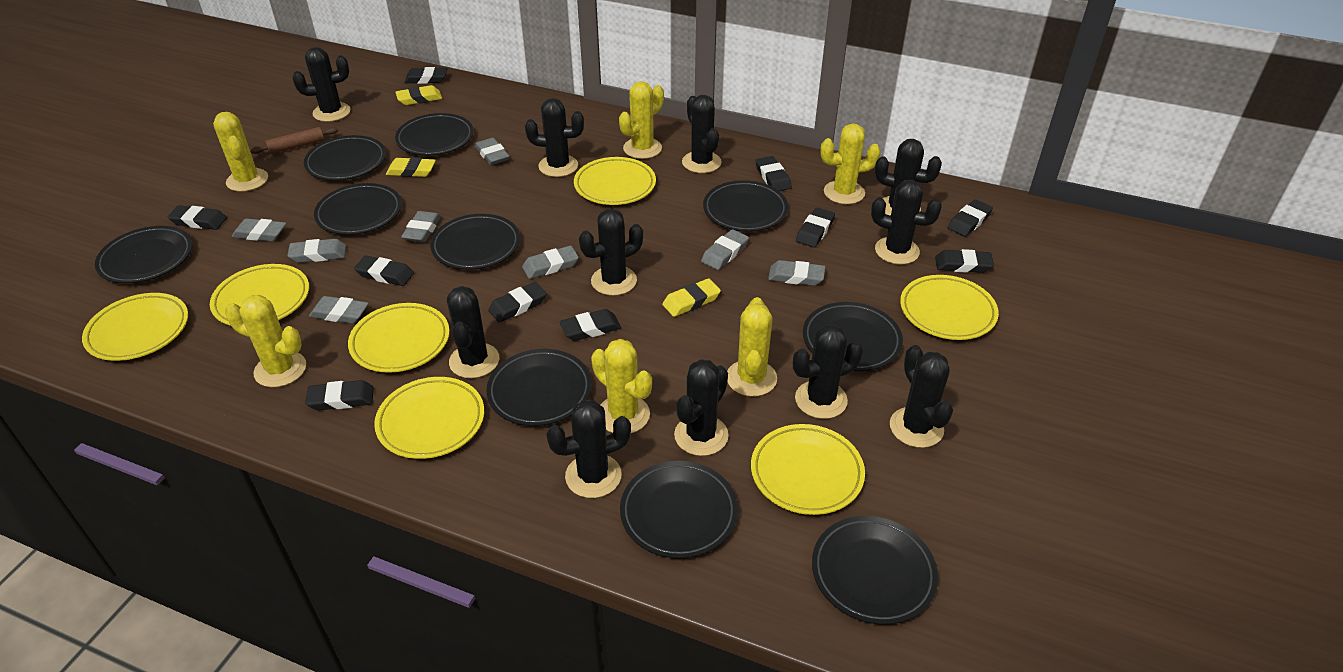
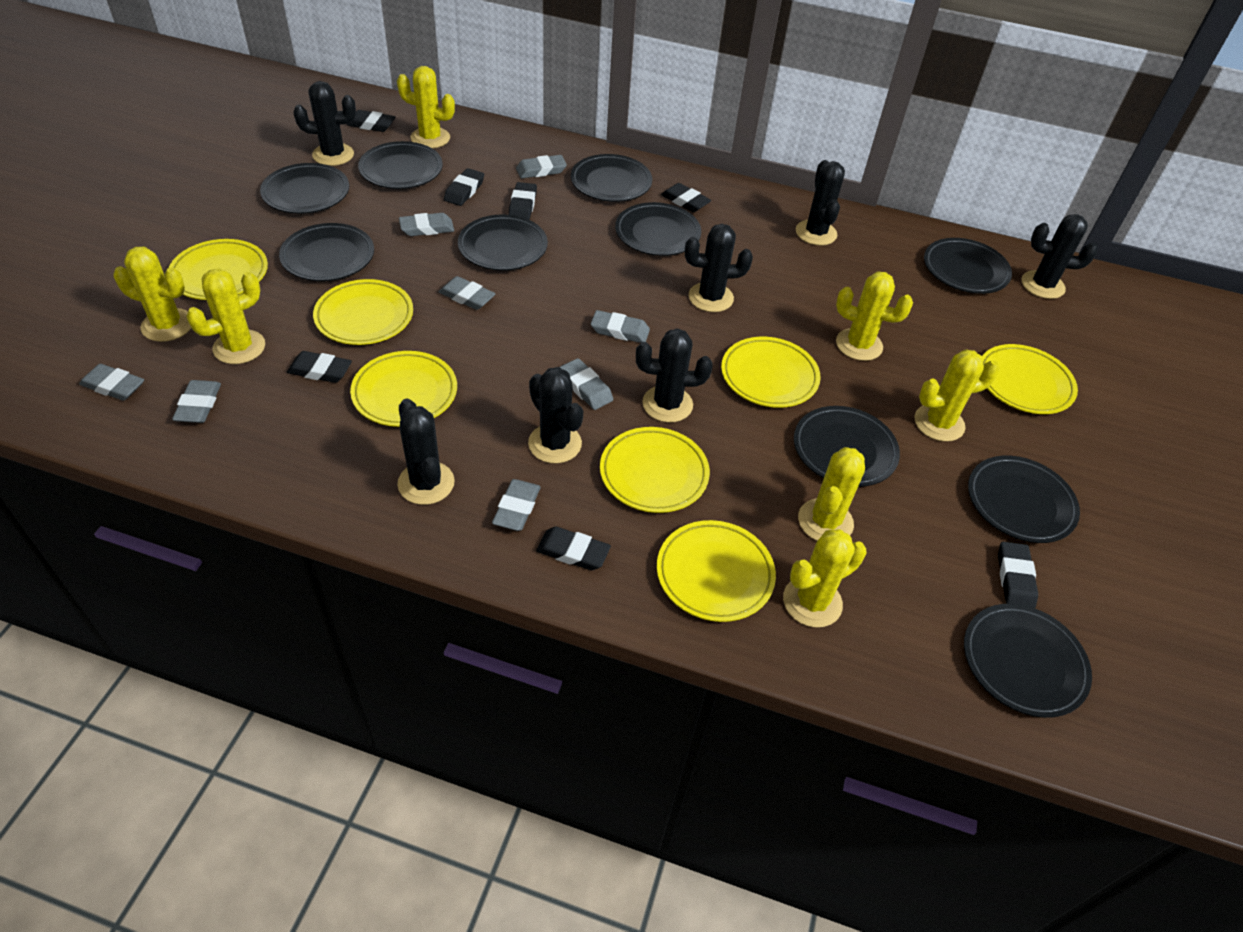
black cactus: [293,47,351,122] [447,286,499,378] [525,98,584,177] [546,400,631,498] [579,209,643,296] [674,359,729,456] [682,95,722,173] [793,325,863,419] [871,180,942,264] [875,139,942,216] [890,345,953,448] = 11 -> [293,81,356,166] [397,398,455,505] [528,367,583,464] [636,328,713,423] [685,224,753,312] [796,160,845,246] [1021,214,1098,299] = 7
black eraser: [168,205,227,230] [305,380,374,410] [354,256,414,286] [404,67,447,84] [488,282,547,323] [559,309,621,341] [755,156,792,191] [796,207,835,248] [935,249,994,273] [948,199,993,237] = 10 -> [287,351,352,383] [346,110,396,132] [444,168,484,206] [508,182,537,220] [536,527,611,570] [661,183,711,212] [998,542,1038,608] = 7
brown rolling pin: [250,127,338,154] = 1 -> none = 0
yellow cactus: [213,112,268,192] [225,295,306,387] [591,339,652,433] [619,81,664,159] [727,297,777,396] [820,124,880,204] = 6 -> [113,247,191,342] [186,269,265,364] [397,66,455,148] [783,529,867,628] [798,447,865,541] [836,271,913,361] [914,349,1000,442] = 7
yellow eraser: [386,157,436,177] [395,85,442,105] [662,278,721,317] = 3 -> none = 0

